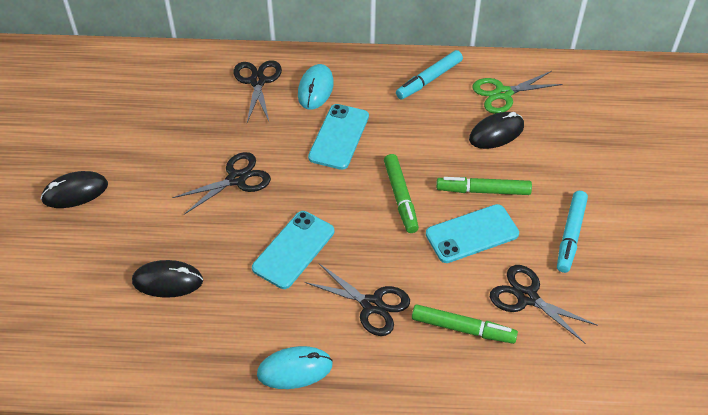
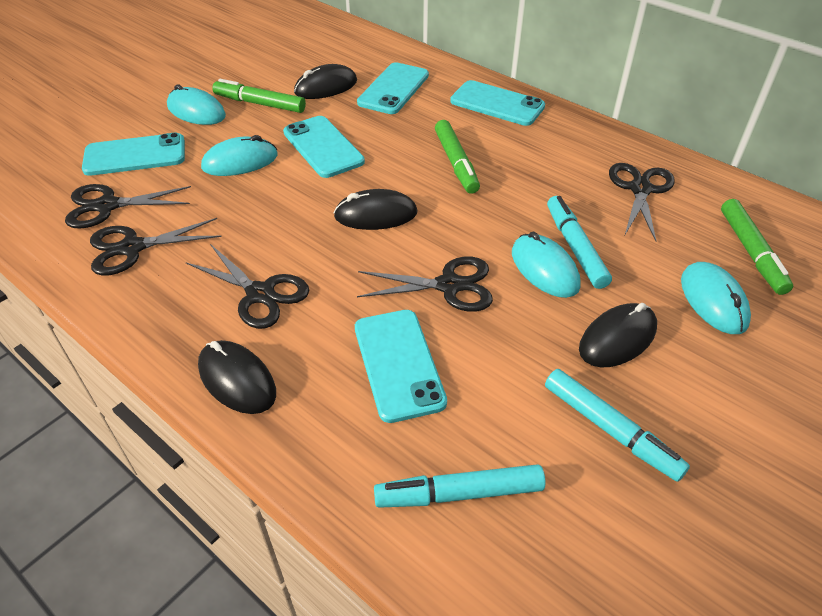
black mouse: [41,171,108,208] [132,260,203,298] [469,112,524,149] = 3 -> [198,340,276,414] [294,64,357,99] [334,189,418,230] [579,303,657,367] = 4
black scissors: [172,152,271,215] [234,60,282,123] [305,264,410,336] [490,265,598,343] = 4 -> [65,184,191,229] [90,218,222,276] [186,244,309,329] [357,257,493,312] [609,163,675,242] = 5
green scissors: [472,71,562,114] = 1 -> none = 0
turquoise marker: [396,50,463,99] [557,191,588,273] = 2 -> [374,464,546,508] [545,369,690,482] [547,196,612,289] = 3
turquoise mouse: [257,346,333,389] [298,64,334,110] = 2 -> [167,84,226,125] [201,135,278,176] [512,232,581,298] [681,262,751,334] = 4
turquoise phone: [252,211,334,289] [308,104,369,170] [426,204,519,263] = 3 -> [82,133,185,176] [283,116,365,178] [355,310,447,423] [357,62,429,114] [450,80,545,126] = 5

